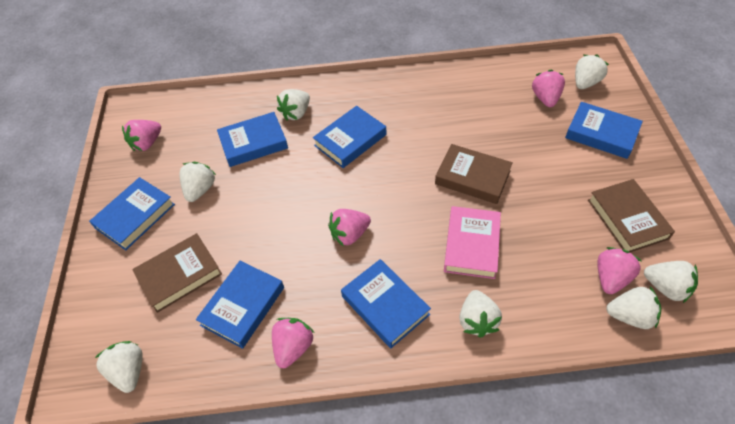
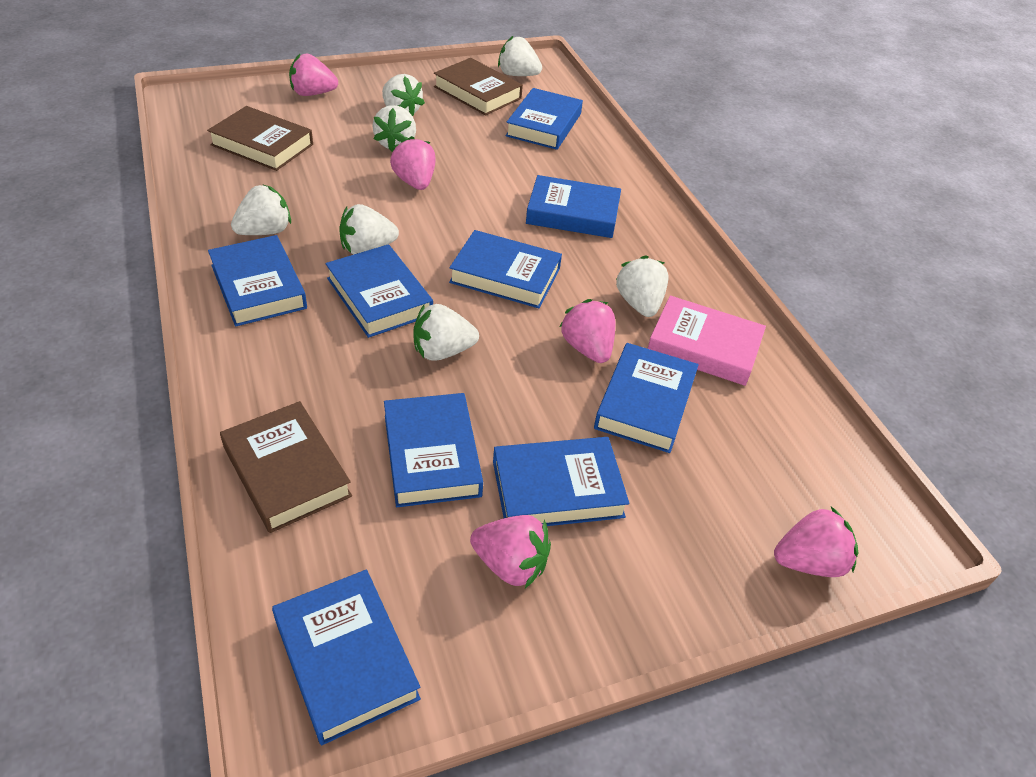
blue book: [89,177,175,250] [196,261,284,349] [217,112,288,167] [313,106,386,168] [341,259,431,348] [565,102,643,159] = 6 -> [208,235,307,326] [272,569,421,745] [326,244,433,338] [384,393,483,507] [449,230,562,308] [493,437,629,526] [506,88,583,150] [526,175,621,238] [594,343,699,453] = 9

